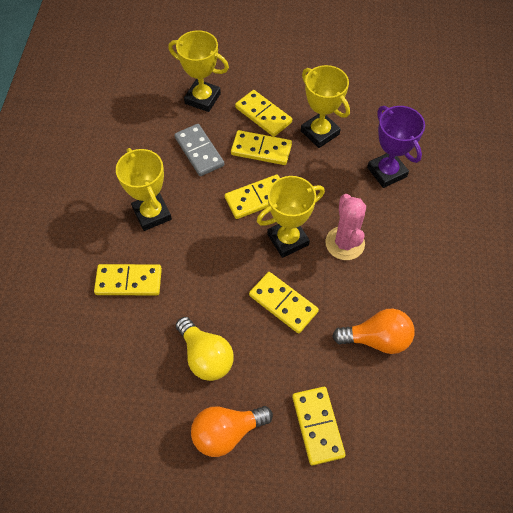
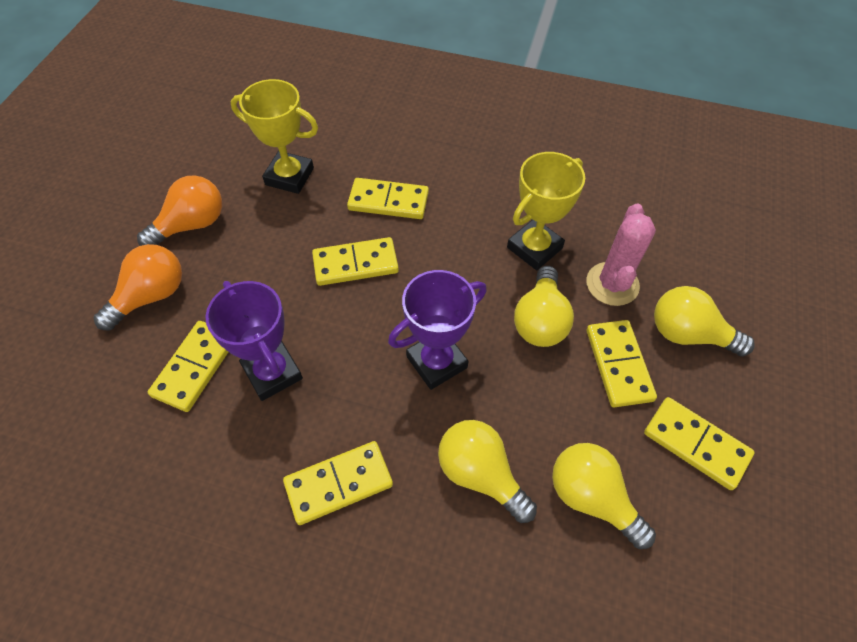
grey domino: [174,124,225,176] = 1 -> none = 0
purple trophy: [367,106,425,188] = 1 -> [205,281,303,401] [388,270,487,390] = 2
yellow light bulb: [176,317,234,381] = 1 -> [438,420,537,523] [514,266,574,347] [552,443,656,549] [654,286,754,356] = 4
yellow trophy: [116,148,172,231] [168,30,229,112] [257,176,325,258] [301,65,350,148] = 4 -> [230,79,318,194] [507,152,585,270] = 2

